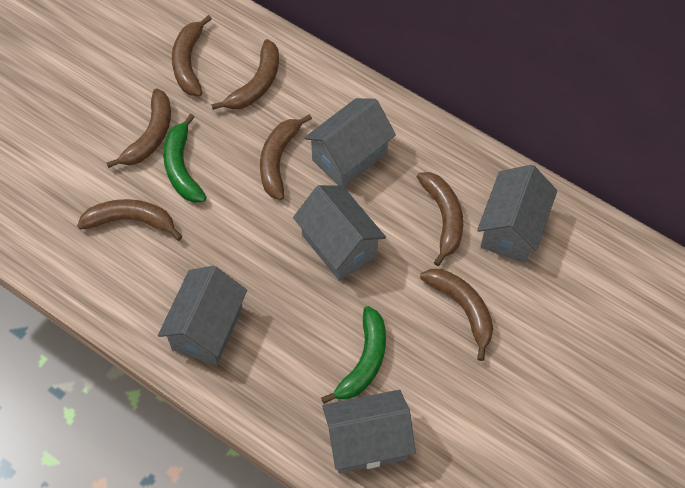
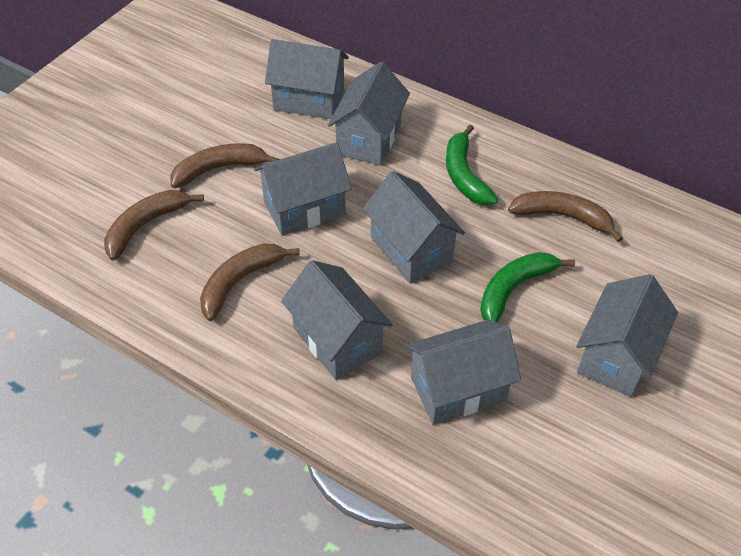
brown banana: [77,199,182,241] [106,89,171,168] [172,15,212,96] [211,39,279,110] [260,114,312,200] [417,172,463,266] [420,269,493,361] = 7 -> [104,190,204,260] [170,143,280,188] [200,244,300,321] [508,191,623,242] = 4
grey house: [158,266,247,366] [293,185,386,281] [304,98,396,187] [322,390,416,473] [477,165,557,263] = 5 -> [254,142,352,236] [265,39,349,119] [281,260,393,380] [328,62,410,166] [363,171,465,284] [405,320,521,425] [576,274,678,397] = 7

